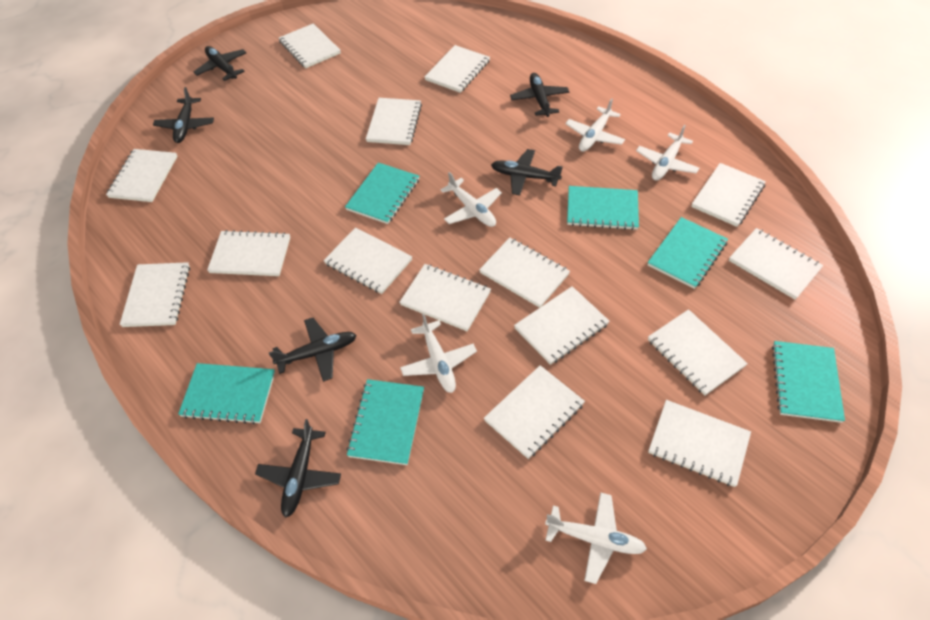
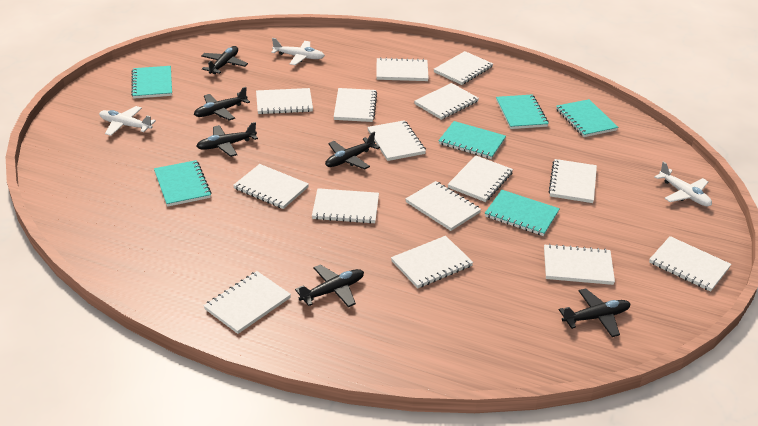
white plane: [400,313,477,393] [441,172,502,227] [545,492,647,584] [565,99,625,152] [636,125,699,181] = 5 -> [99,106,156,136] [271,38,325,65] [654,162,712,206] = 3

